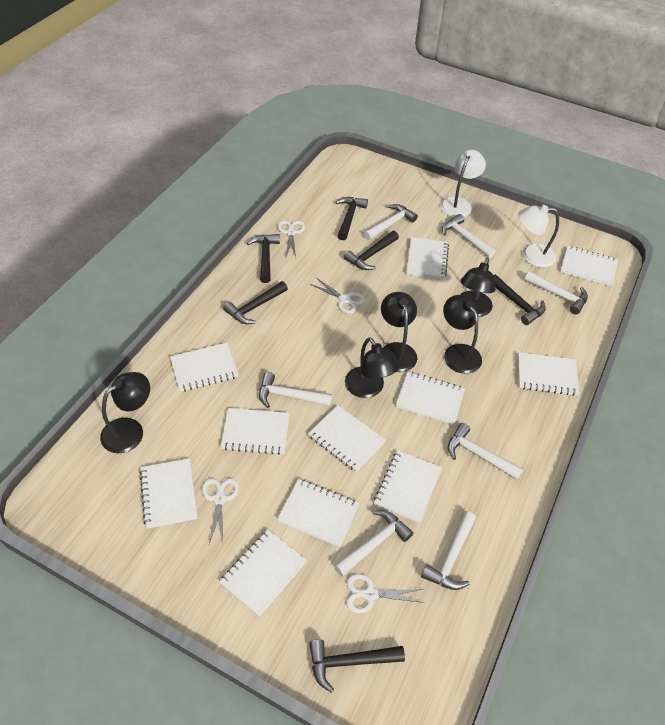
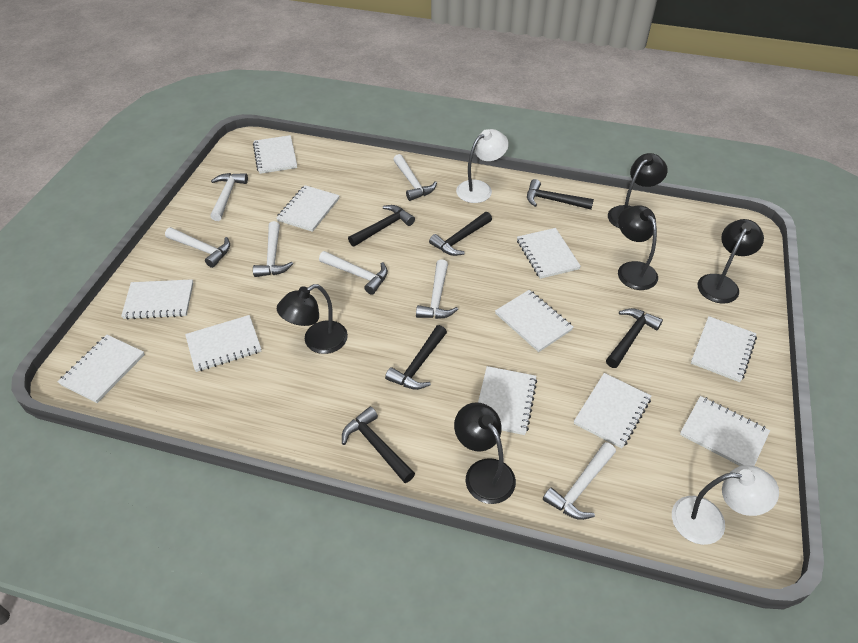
white scissors: [202,478,239,545] [278,220,305,257] [310,278,365,314] [346,574,425,613] = 4 -> none = 0

